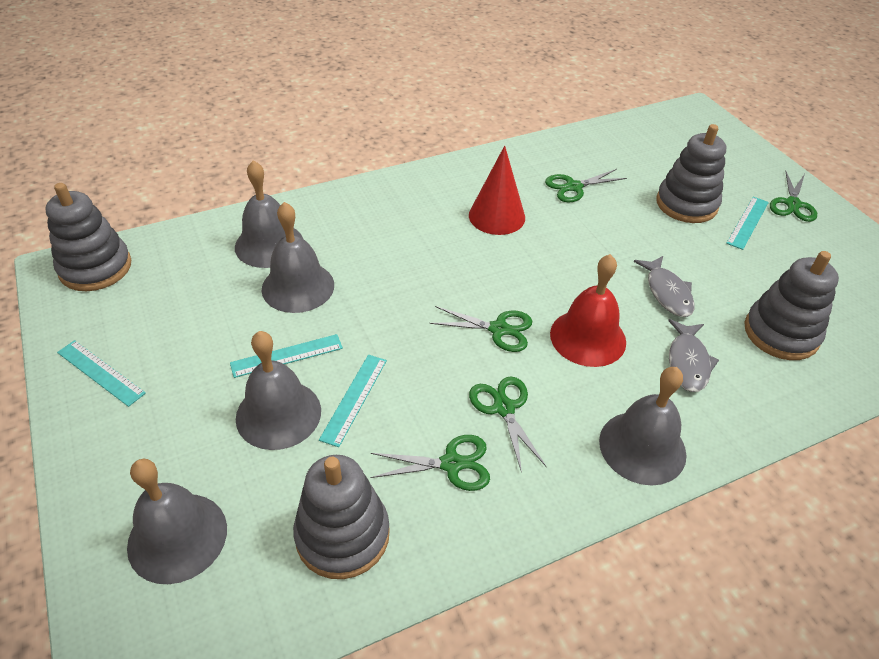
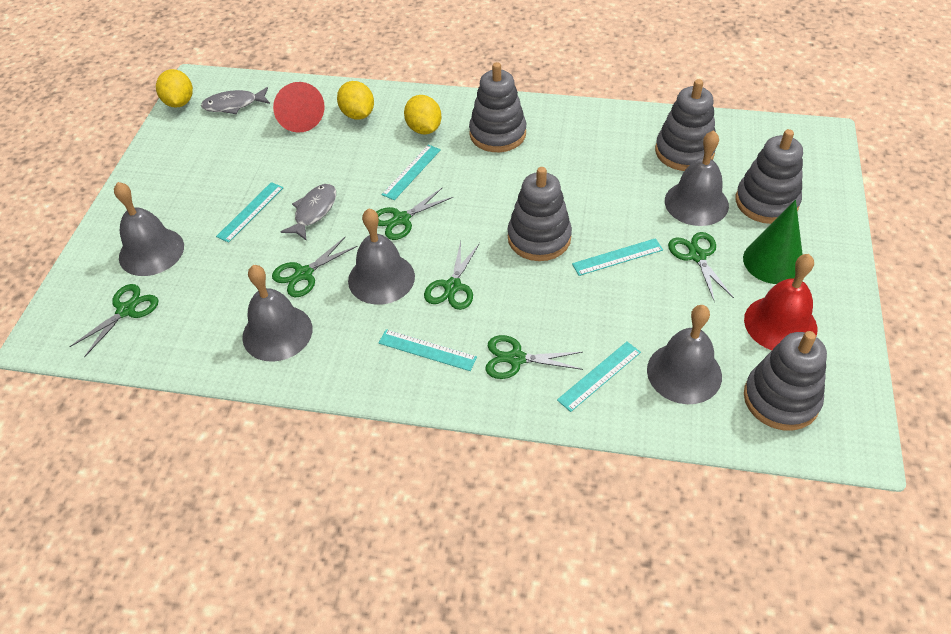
green cone: none = 0 -> [743,200,803,284] = 1
green scissors: [371,435,490,491] [430,306,532,352] [469,376,547,473] [545,169,627,202] [770,170,817,222] = 5 -> [69,284,159,357] [272,237,357,297] [376,188,453,240] [424,241,480,310] [486,335,583,379] [668,232,734,302] = 6
grey stacking toy: [45,183,131,291] [293,455,390,579] [656,124,726,223] [744,251,839,360] = 4 -> [469,62,526,152] [508,167,572,261] [655,79,716,171] [736,129,803,224] [744,331,827,431] = 5
turquoise ruler: [57,340,146,407] [230,334,343,378] [319,355,387,447] [726,197,769,250] = 4 -> [216,182,283,243] [379,329,477,371] [381,145,441,200] [557,342,641,412] [572,238,663,276] = 5
yellow lemon: none = 0 -> [156,69,193,108] [337,81,374,120] [404,95,442,134] = 3

